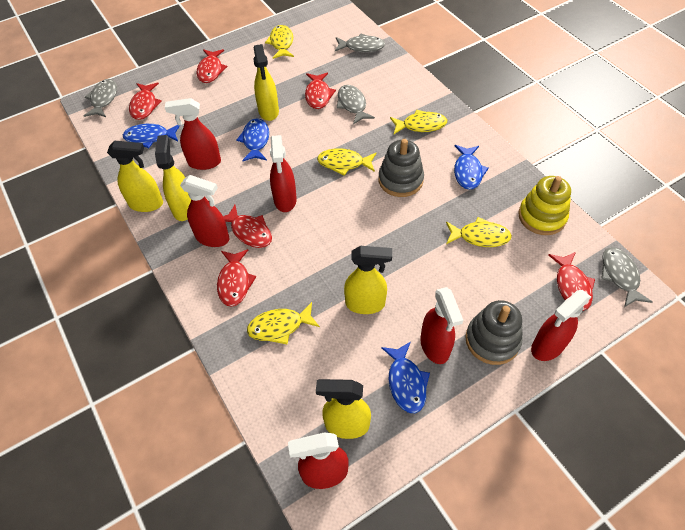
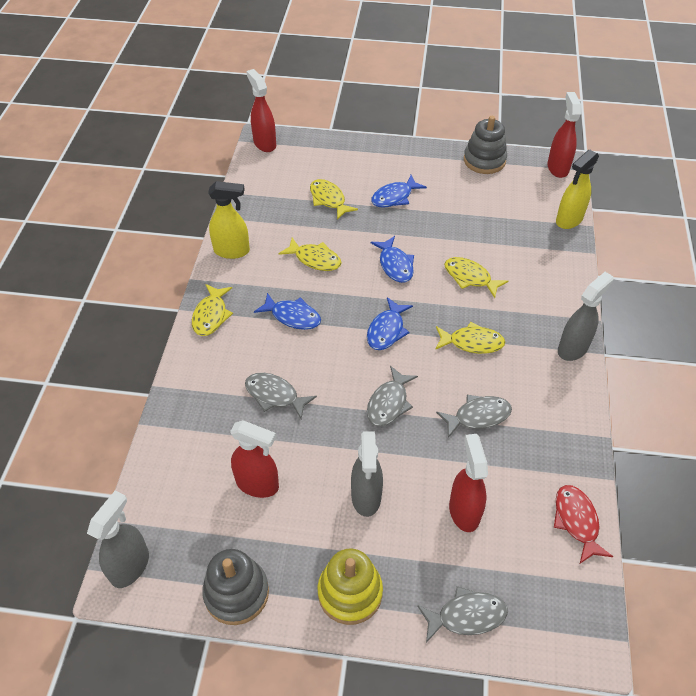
grey spray bottle: none = 0 -> [87,491,149,588] [351,431,383,517] [558,272,614,361] = 3
red fish: [129,83,162,120] [196,49,227,83] [217,249,256,307] [223,205,272,248] [305,72,336,109] [548,252,595,311] = 6 -> [554,485,613,564] = 1
red spray bottle: [165,98,221,170] [180,175,229,247] [270,135,297,212] [288,432,349,489] [420,287,463,364] [531,290,591,361] = 6 -> [230,420,279,498] [246,69,276,152] [449,434,488,532] [547,92,581,178] = 4
yellow spray bottle: [107,140,163,212] [155,135,191,221] [253,44,279,121] [316,379,371,439] [344,246,392,314] = 5 -> [208,181,250,259] [556,149,599,229] = 2

